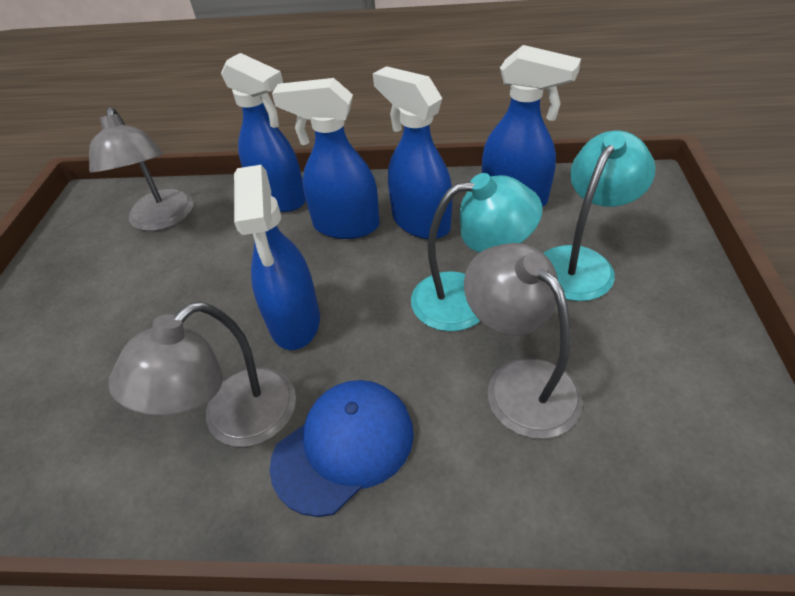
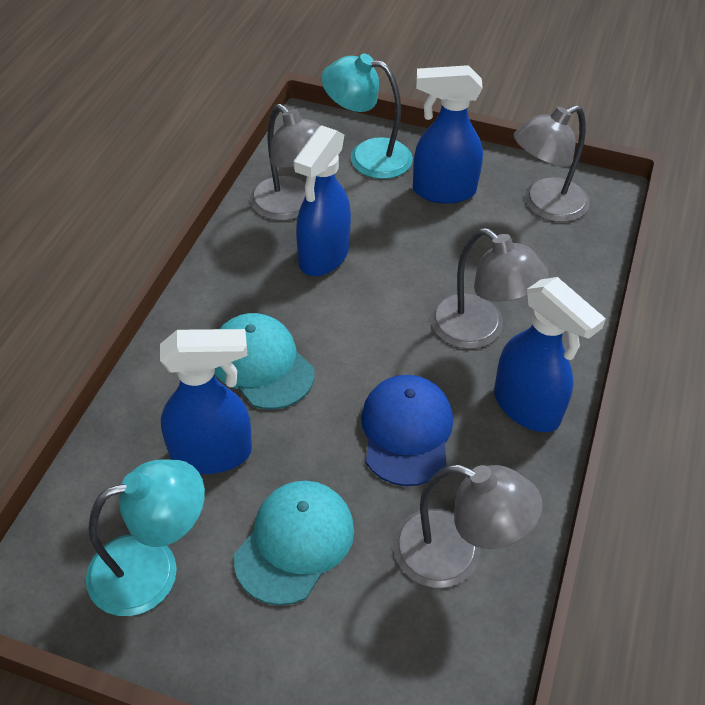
blue spray bottle: [221,53,306,212] [234,165,320,350] [272,78,380,239] [373,66,452,239] [482,45,581,207] = 5 -> [160,329,252,474] [293,125,351,276] [413,65,483,204] [494,277,606,432] = 4
grey lamp: [89,107,193,231] [108,301,296,447] [464,243,583,439] = 3 -> [250,104,320,221] [393,465,543,588] [430,228,549,349] [514,105,590,222] = 4
turquoise cap: none = 0 -> [214,313,315,409] [234,481,354,605] = 2

